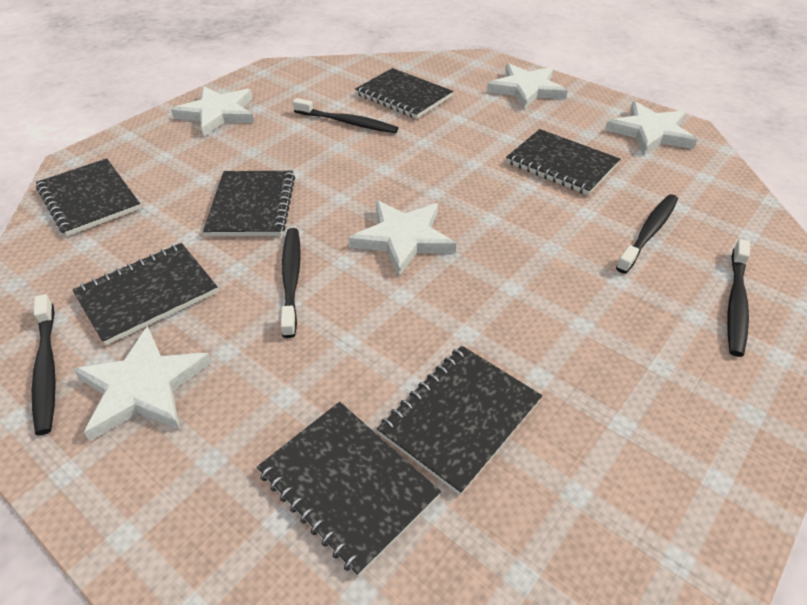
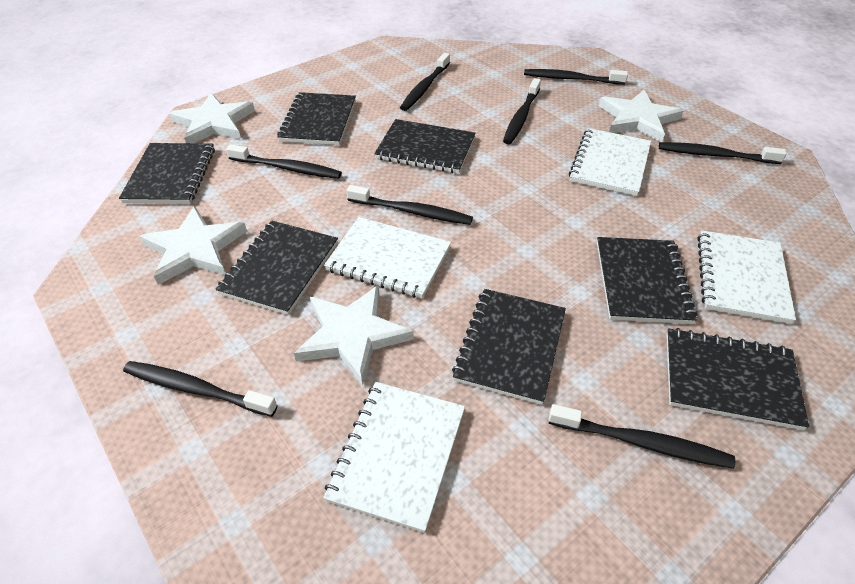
black toothbrush: [32,294,56,435] [281,228,301,338] [293,98,398,133] [616,194,678,274] [727,239,750,357] = 5 -> [123,361,277,417] [226,144,342,179] [346,185,473,225] [400,53,450,111] [503,78,541,144] [524,69,628,85] [549,404,735,469] [659,142,787,164] = 8
white notebook: none = 0 -> [323,382,465,533] [324,217,451,299] [569,128,651,196] [698,230,796,324] = 4
white star: [73,326,212,441] [171,86,254,136] [348,200,456,276] [487,63,567,109] [605,101,697,155] = 5 -> [140,206,247,285] [169,93,255,143] [294,285,414,386] [599,90,683,142] = 4

